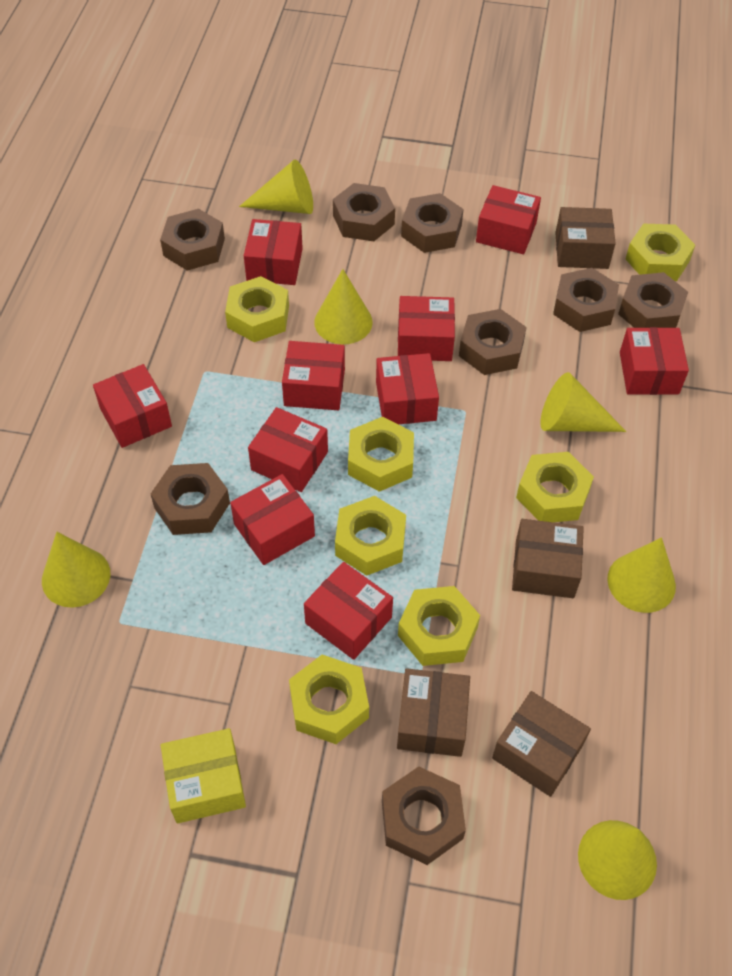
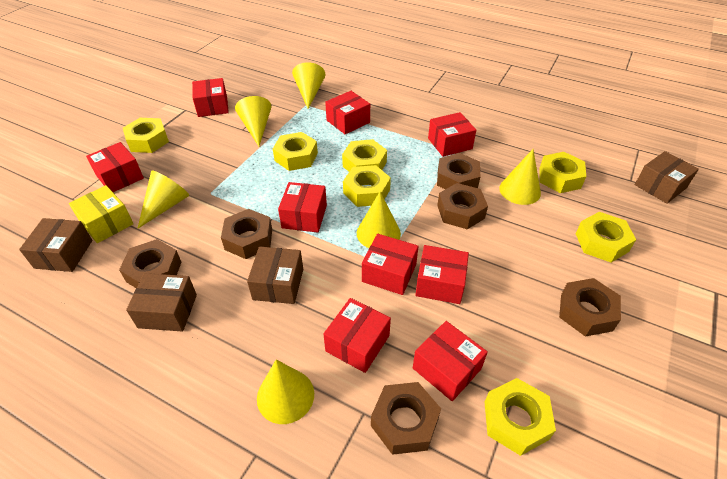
brown nut: [151,463,230,535] [160,209,225,271] [333,183,395,241] [382,767,466,865] [401,193,463,253] [459,309,527,375] [553,268,619,332] [618,272,688,328] = 8 -> [119,239,181,288] [221,209,272,259] [371,382,441,455] [437,153,480,189] [437,183,488,229] [559,278,621,337] = 6
red box: [93,364,172,448] [230,474,315,565] [244,219,303,285] [248,407,328,492] [282,341,345,410] [304,562,393,660] [376,353,439,424] [398,296,455,361] [476,185,541,254] [620,327,689,395] = 10 -> [86,142,144,192] [192,78,229,117] [278,182,327,233] [323,298,391,373] [325,91,370,134] [362,234,419,295] [413,321,488,401] [415,245,469,304] [428,112,476,157] = 9

